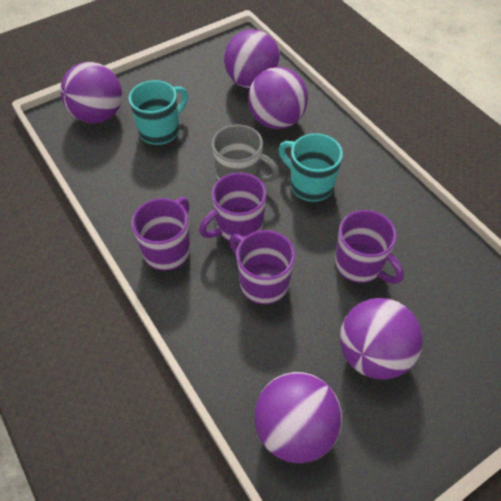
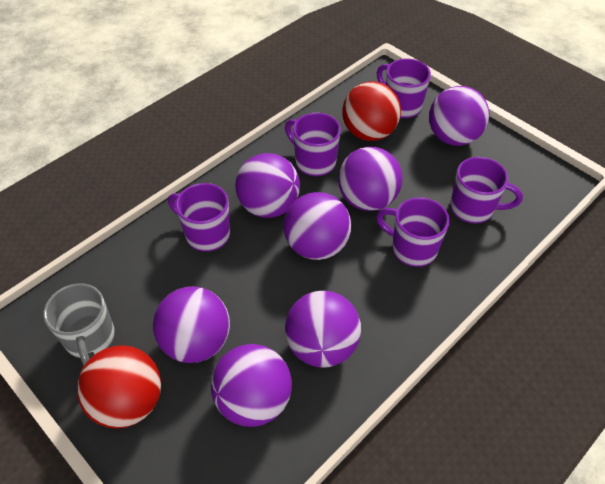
purple ball: [60,62,122,123] [224,29,281,89] [248,67,308,129] [254,372,342,463] [340,298,423,380] = 5 -> [153,286,230,363] [211,344,292,427] [235,153,300,218] [284,192,351,260] [285,291,361,368] [338,147,403,211] [429,86,490,146] = 7
purple mug: [132,197,190,271] [199,173,267,243] [229,230,295,304] [335,210,404,284] = 4 -> [168,183,230,252] [285,113,341,176] [376,197,449,267] [377,58,431,118] [450,157,523,224] = 5
red ball: none = 0 -> [77,345,161,429] [342,81,401,141] = 2
turquoise mug: [129,80,188,145] [279,133,343,202] = 2 -> none = 0

